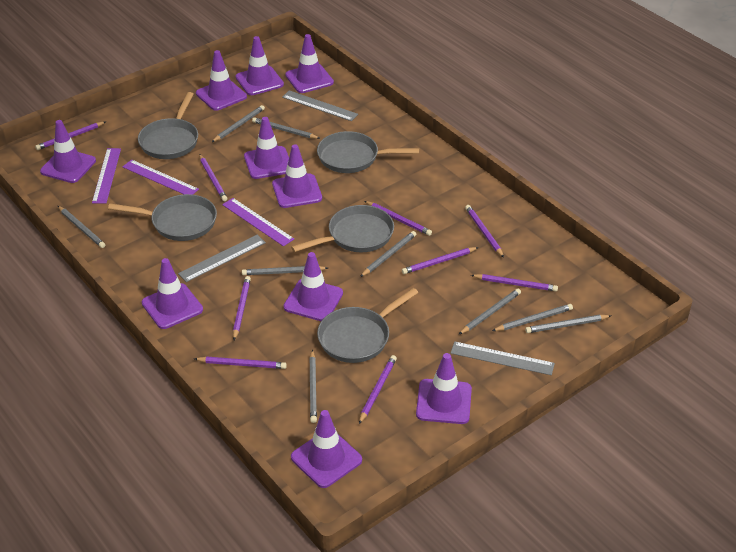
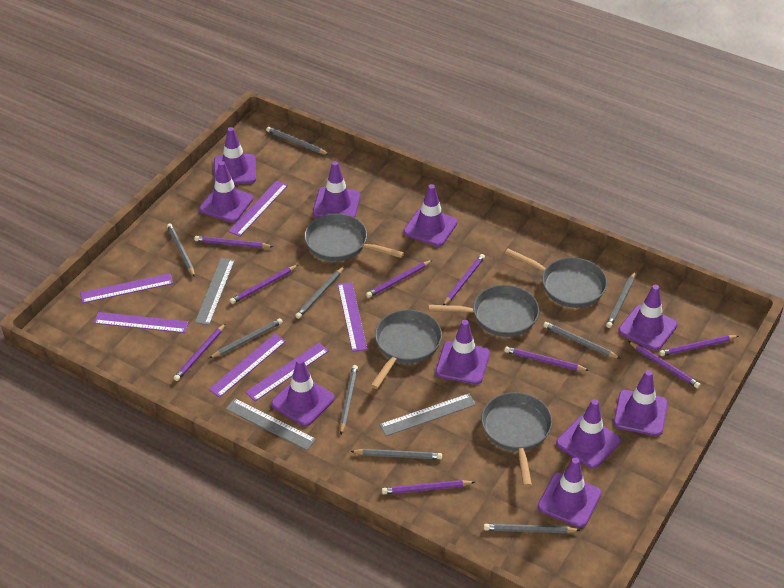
purple ruler: [92,148,121,204] [123,160,199,195] [222,198,294,246] = 3 -> [80,273,173,303] [94,312,188,333] [208,334,286,398] [228,180,288,237] [245,343,329,401] [338,282,367,352] = 6

